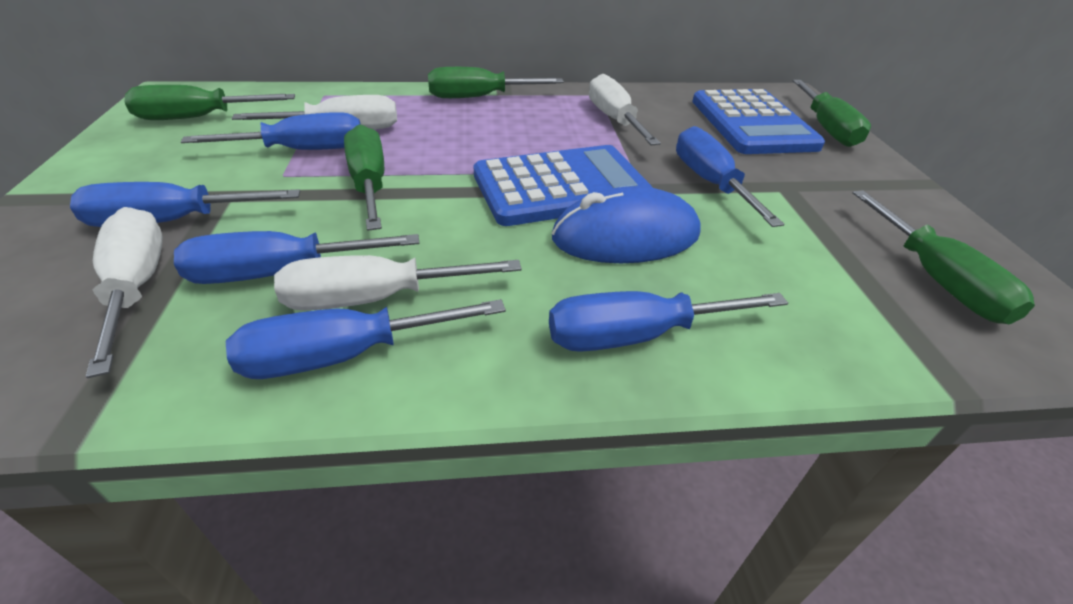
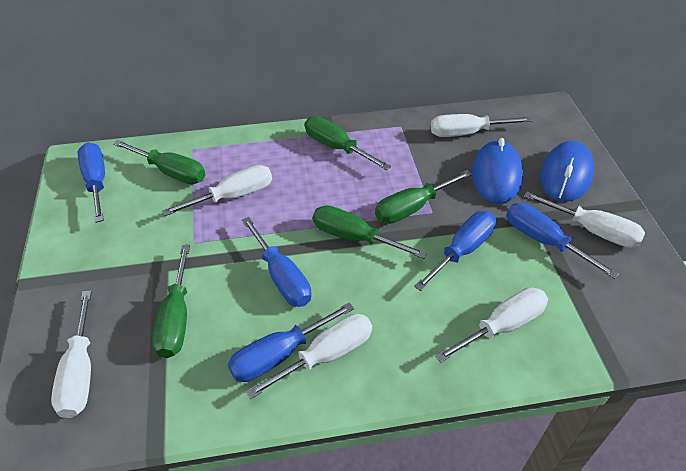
blue calculator: [473,145,653,226] [692,89,825,154] = 2 -> none = 0
blue mouse: [552,186,701,263] = 1 -> [472,138,523,204] [540,141,594,202] = 2
blue screwdriver: [70,182,300,227] [174,231,419,284] [181,112,361,150] [226,299,506,379] [549,291,788,352] [676,126,784,227] = 6 -> [78,142,105,223] [228,303,354,382] [242,217,312,307] [414,211,496,291] [506,203,619,279] = 5
white screwdriver: [86,207,163,378] [232,95,397,129] [274,255,522,311] [589,74,661,145] = 4 -> [51,290,92,418] [162,165,272,216] [246,314,372,399] [431,114,532,137] [435,287,548,363] [524,192,645,248] = 6

